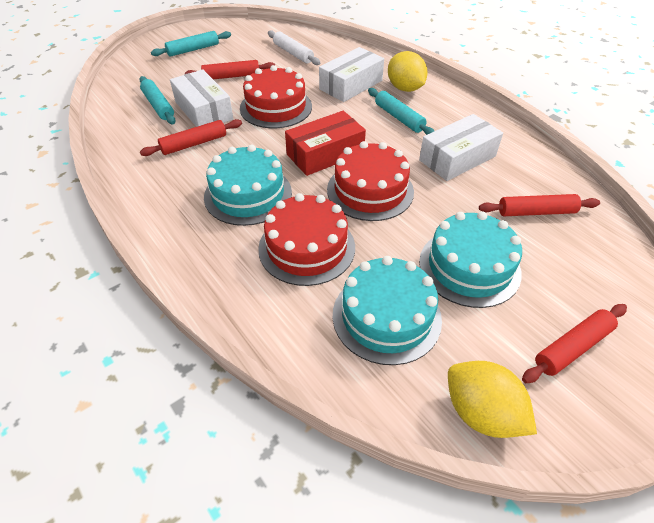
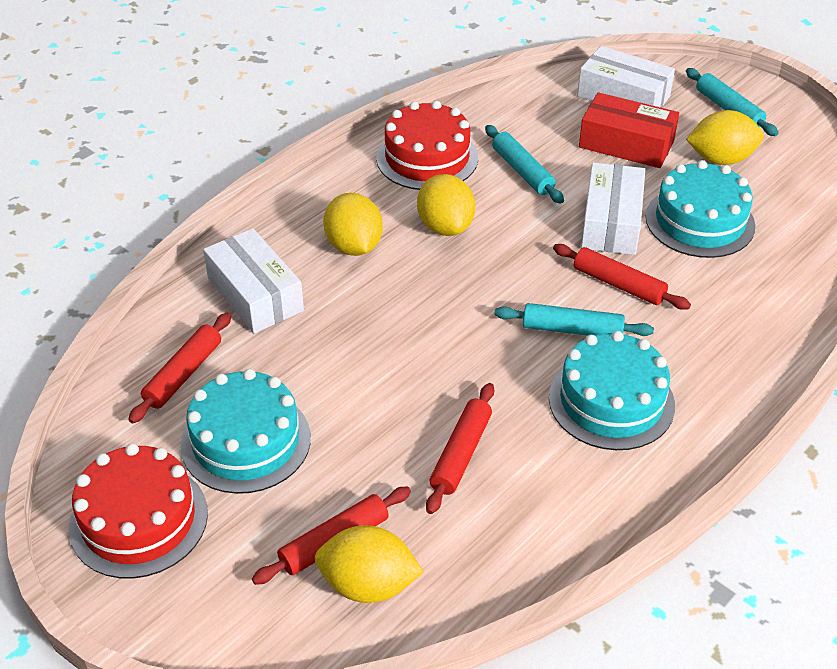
red cake: [240,65,312,128] [258,193,355,286] [327,141,414,221] = 3 -> [69,443,208,579] [376,101,478,190] = 2
white rolling pin: [268,30,320,65] = 1 -> none = 0
yellow lemon: [388,51,428,92] [448,361,537,438] = 2 -> [315,525,424,603] [323,193,383,256] [417,174,475,236] [686,110,764,165] = 4

